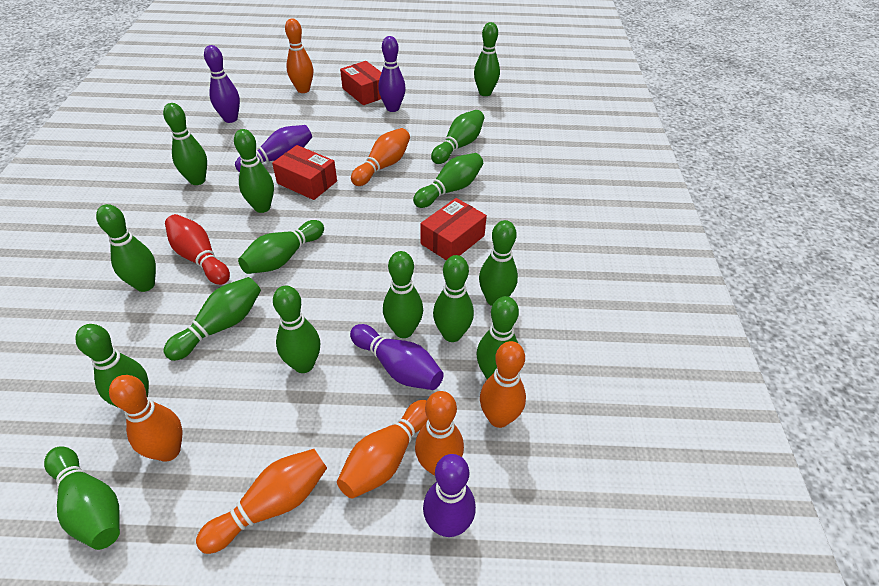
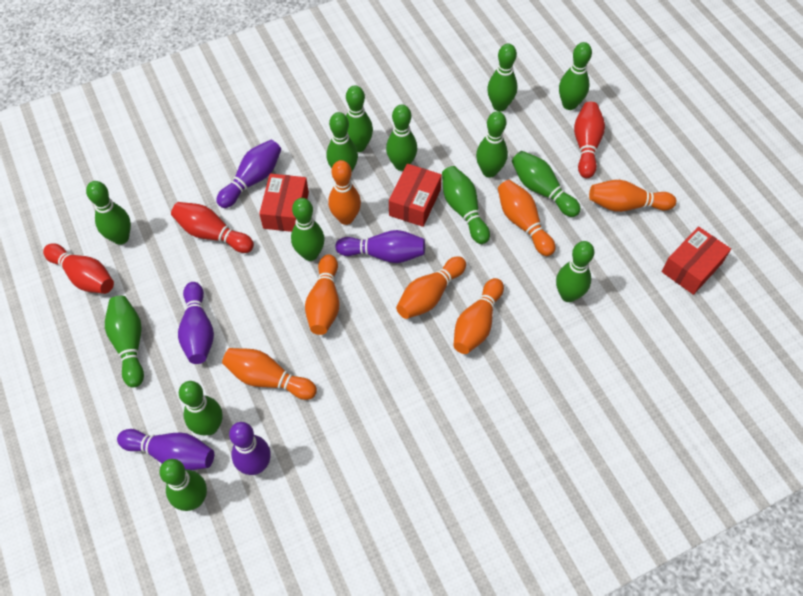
green bowling pin: [44,447,120,550] [75,324,149,408] [96,204,156,292] [163,103,207,185] [163,277,261,361] [234,129,274,213] [238,220,324,274] [273,285,320,373] [383,251,423,338] [413,153,483,208] [431,110,484,164] [433,255,474,342] [474,22,500,96] [476,296,519,379] [479,220,518,306] = 15 -> [86,181,131,245] [105,296,144,388] [159,459,207,511] [179,381,222,435] [291,198,325,261] [327,112,358,171] [346,85,373,152] [386,104,417,171] [442,166,490,244] [476,111,508,178] [487,44,518,111] [512,151,581,217] [556,241,594,302] [559,42,592,110] = 14
red bowling pin: [165,214,230,285] = 1 -> [43,243,114,294] [171,202,254,253] [574,102,605,178] = 3

